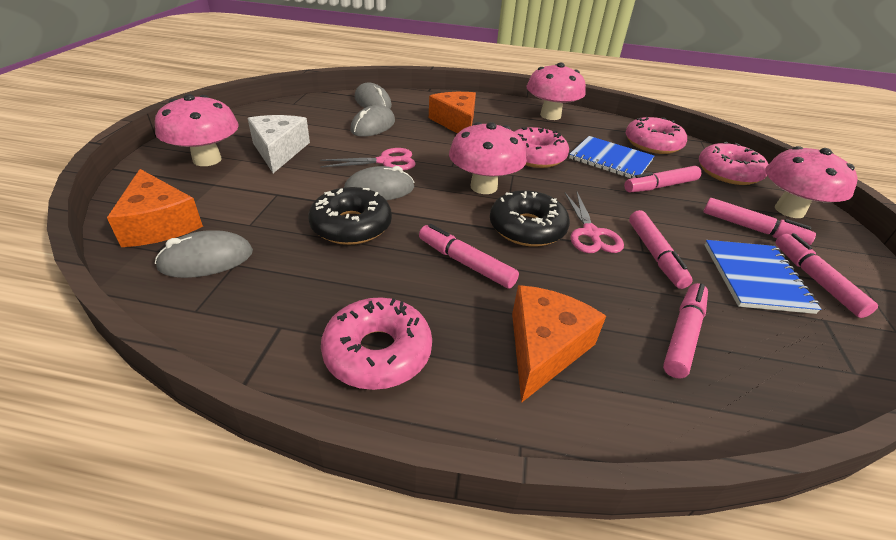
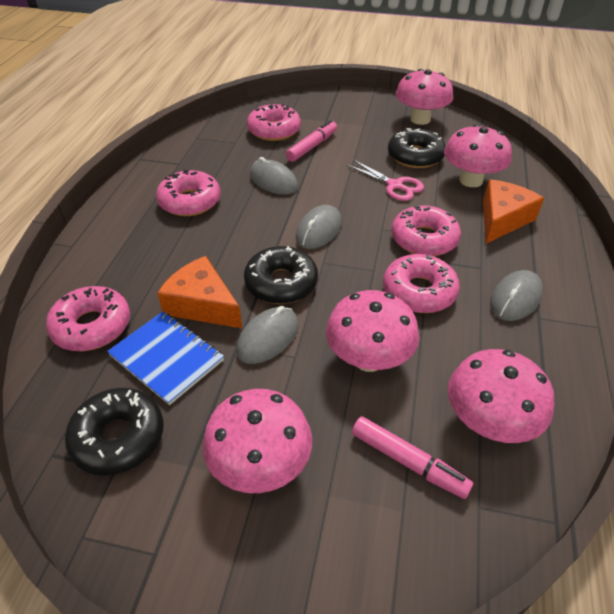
black donut: [308,187,392,245] [490,190,570,247] = 2 -> [65,388,164,476] [244,246,318,304] [388,128,446,168] = 3
blue notebook: [569,136,654,178] [705,240,822,314] = 2 -> [107,312,224,405] = 1
orange cheese: [107,169,203,247] [429,92,476,134] [512,285,606,403] = 3 -> [157,256,242,328] [483,179,544,244] = 2
pink donut: [321,297,432,390] [514,127,569,168] [625,117,687,154] [699,142,768,185] = 4 -> [46,286,130,351] [156,170,221,216] [247,104,301,141] [383,254,460,313] [391,205,461,256] = 5
pink marker: [419,224,519,289] [624,166,701,192] [629,210,693,289] [663,283,708,378] [703,198,816,245] [776,233,878,318] = 6 -> [286,120,337,162] [352,416,473,499] = 2
pink mushroom: [155,94,239,166] [449,122,527,194] [527,62,586,120] [765,146,858,218] = 4 -> [203,389,312,493] [326,290,419,372] [396,69,453,125] [444,124,512,187] [448,349,555,443] = 5
pink scissors: [320,148,416,170] [565,192,624,253] = 2 -> [347,160,424,201] = 1
white cheese: [248,115,310,173] = 1 -> none = 0

